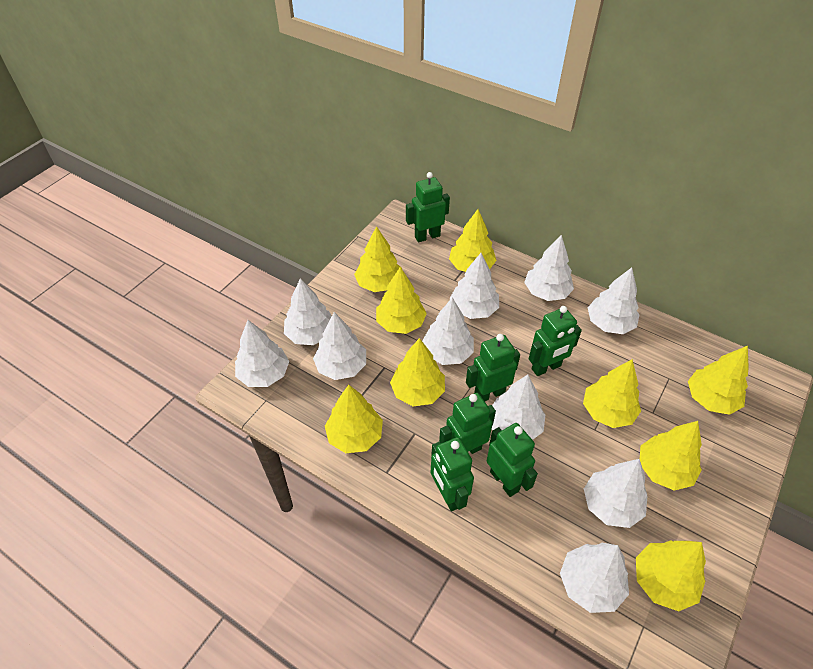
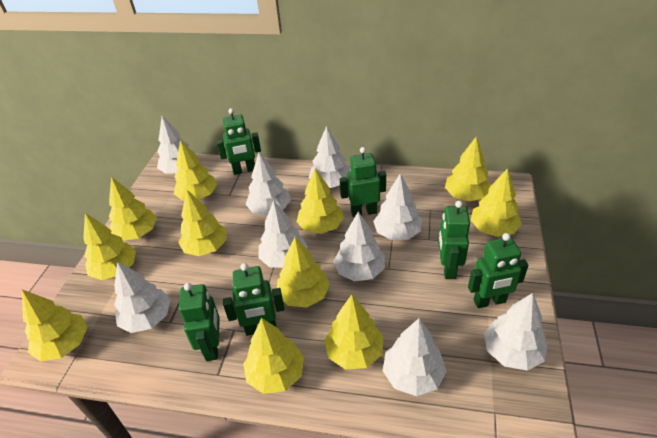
white tree: [235,320,289,387] [284,278,332,345] [313,312,366,380] [422,298,474,365] [450,253,499,319] [492,375,545,440] [524,235,574,301] [560,543,629,613] [584,459,648,528] [588,267,640,334] = 10 -> [114,262,170,333] [157,116,196,174] [245,152,291,215] [258,200,308,268] [309,126,350,188] [333,211,385,281] [373,174,422,240] [383,318,447,396] [484,293,548,371] = 9
yellow tree: [325,385,383,453] [354,226,402,292] [376,267,427,334] [390,338,445,406] [449,209,497,272] [583,359,641,428] [636,540,706,611] [640,421,702,491] [688,346,749,415] = 9 -> [22,290,88,362] [83,213,136,280] [109,177,157,241] [174,140,217,201] [178,190,227,256] [243,318,304,394] [277,237,330,308] [297,168,344,234] [324,295,384,369] [445,137,490,201] [471,168,522,237] = 11

